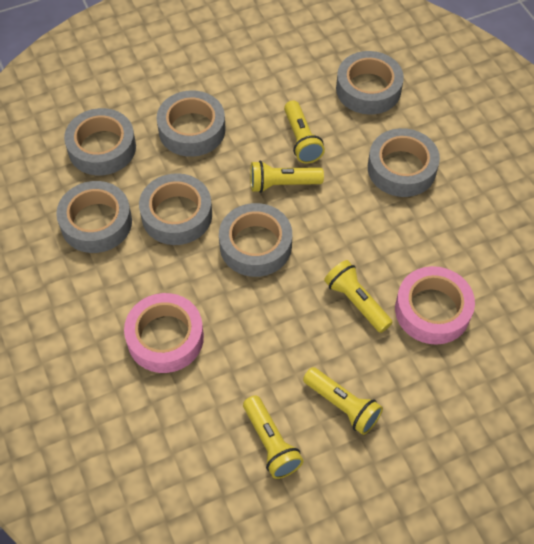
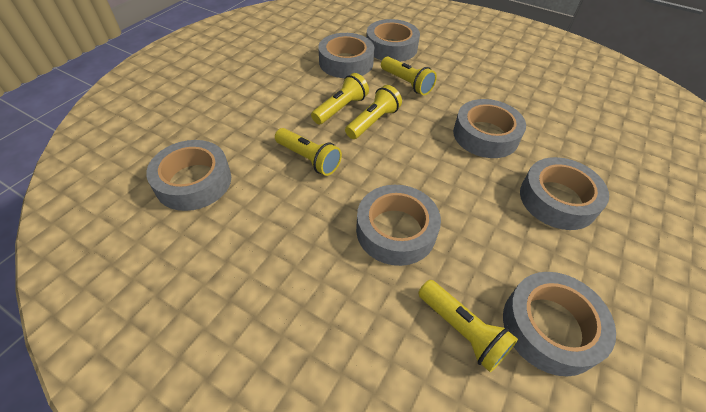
pink tape: [124,293,204,373] [395,266,475,345] = 2 -> none = 0

